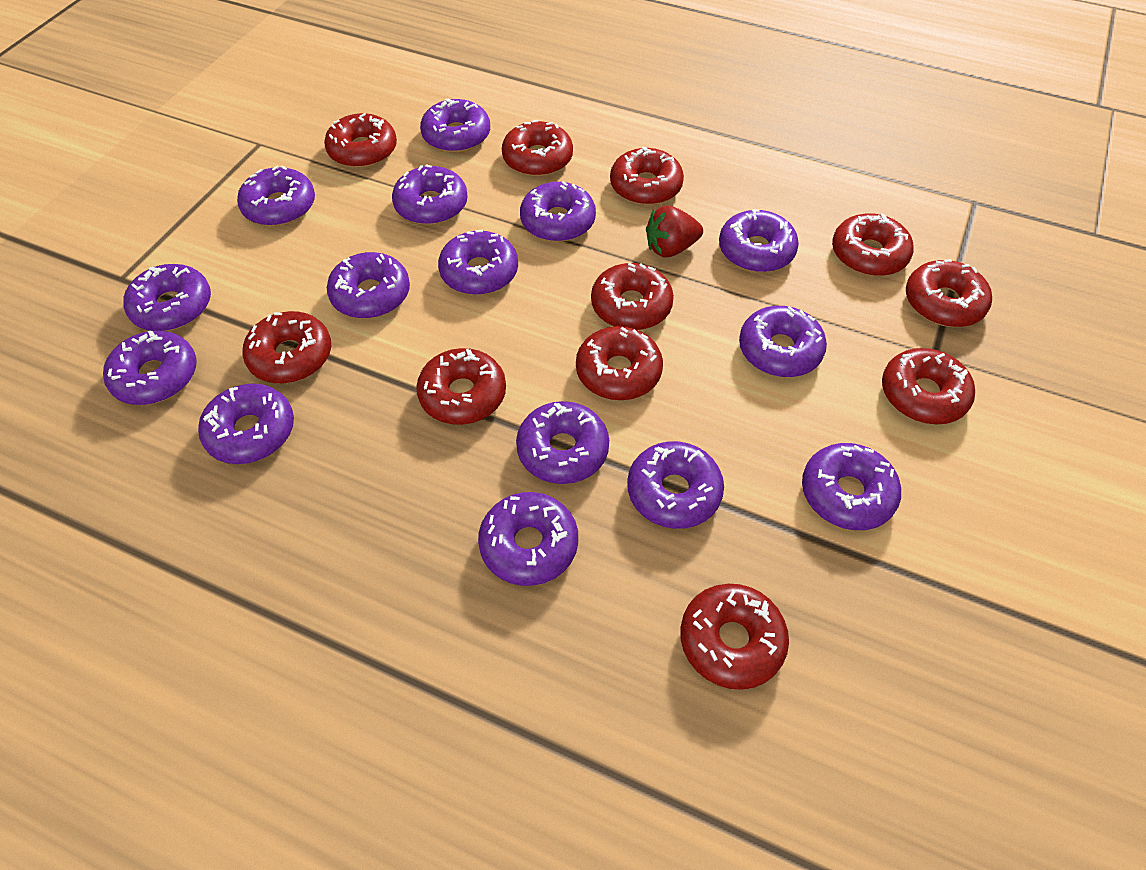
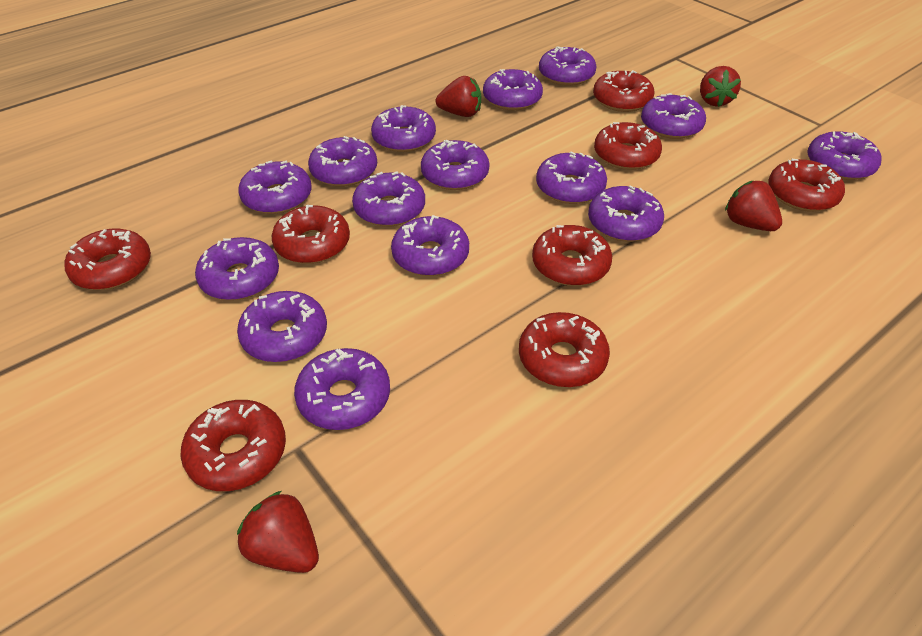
red donut: [242,311,331,384] [324,113,397,168] [416,348,506,425] [502,120,573,177] [576,326,663,400] [591,263,674,330] [610,147,684,205] [680,584,789,690] [832,213,914,276] [882,348,975,425] [906,259,992,327] = 11 -> [64,228,151,290] [180,400,286,491] [272,205,350,264] [519,312,610,387] [532,225,612,286] [593,70,655,112] [594,122,662,170] [768,159,845,212] = 8
red strawberry: [646,205,703,257] = 1 -> [237,491,319,573] [436,76,481,117] [700,66,741,107] [725,181,782,231] = 4

